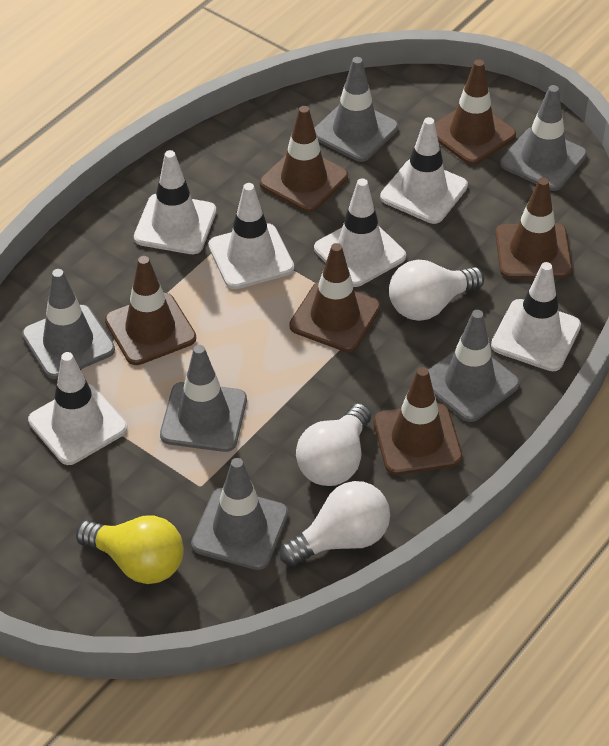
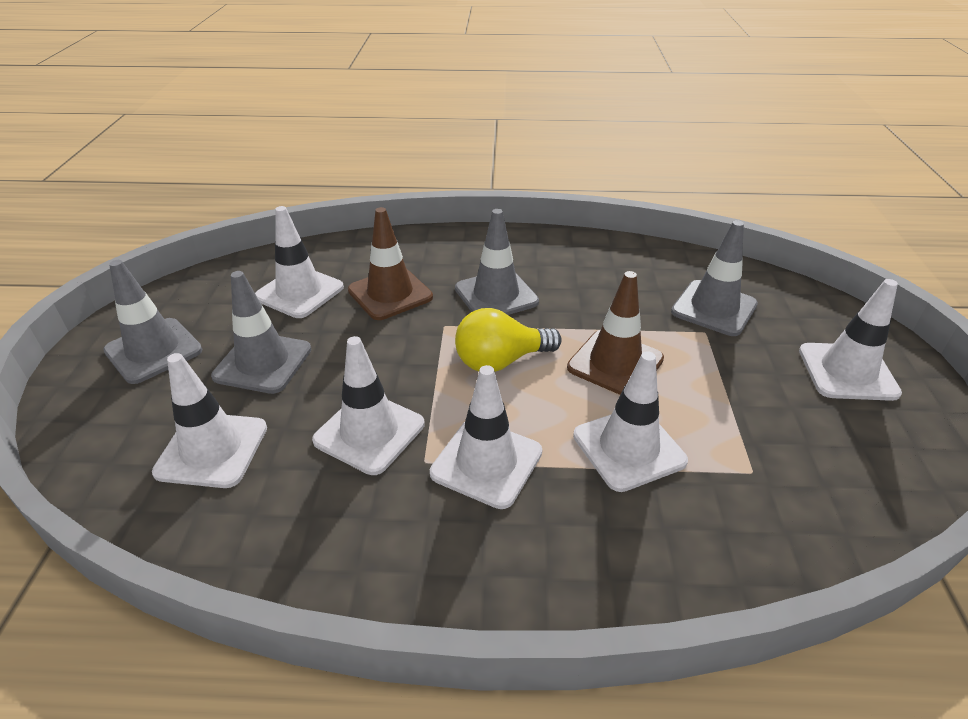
brown traffic cone: [105,256,196,365] [260,106,348,212] [289,243,381,352] [374,367,462,475] [435,59,516,165] [495,178,572,279] = 6 -> [348,207,433,320] [567,271,664,395] = 2
grey traffic cone: [22,269,115,379] [160,345,247,452] [191,458,288,570] [314,57,398,162] [429,310,520,422] [500,85,587,191] = 6 -> [103,260,202,384] [211,271,312,394] [455,209,539,315] [671,220,758,336] = 4
white light bulb: [280,481,390,566] [296,403,371,486] [389,260,484,321] = 3 -> none = 0

